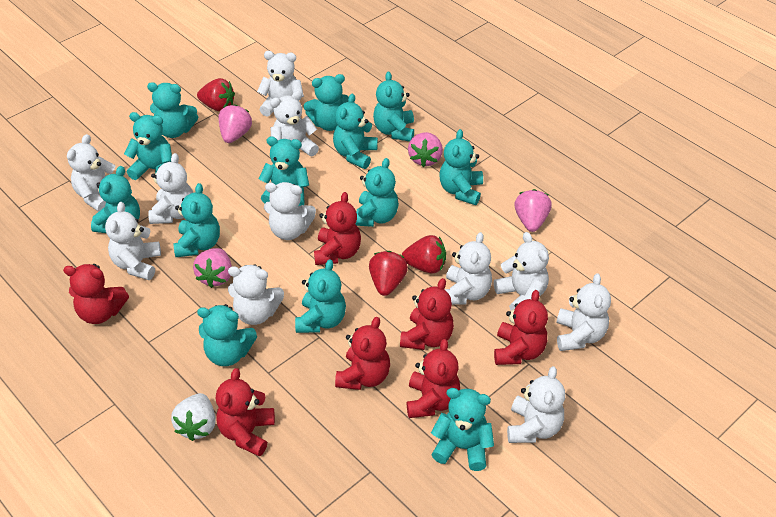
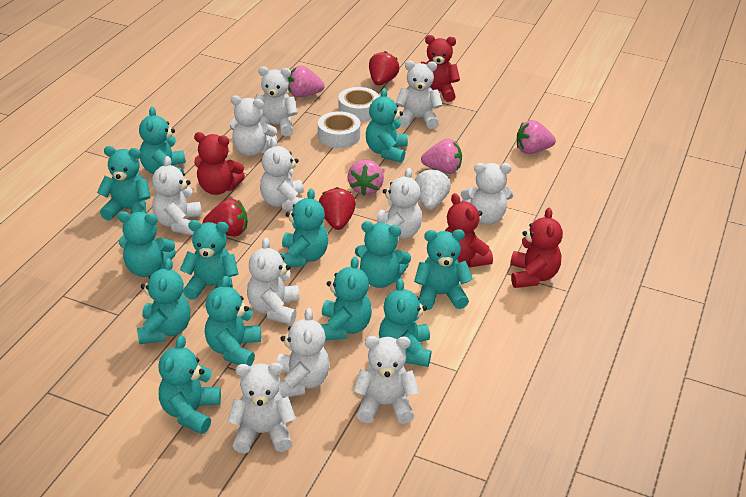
red teddy bear: [63,264,129,324] [216,368,275,457] [314,192,361,265] [335,317,390,390] [400,278,454,350] [407,339,460,418] [494,290,548,365] = 7 -> [194,132,245,195] [421,35,460,102] [445,193,493,267] [510,208,563,288] = 4
white tape: none = 0 -> [318,111,360,148] [338,87,379,122] = 2

